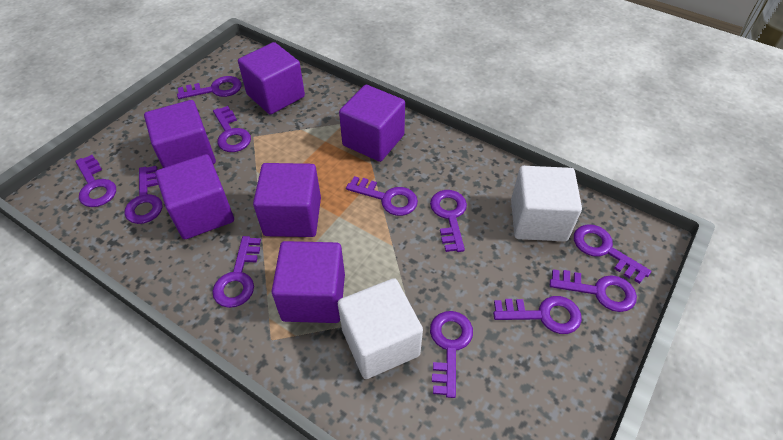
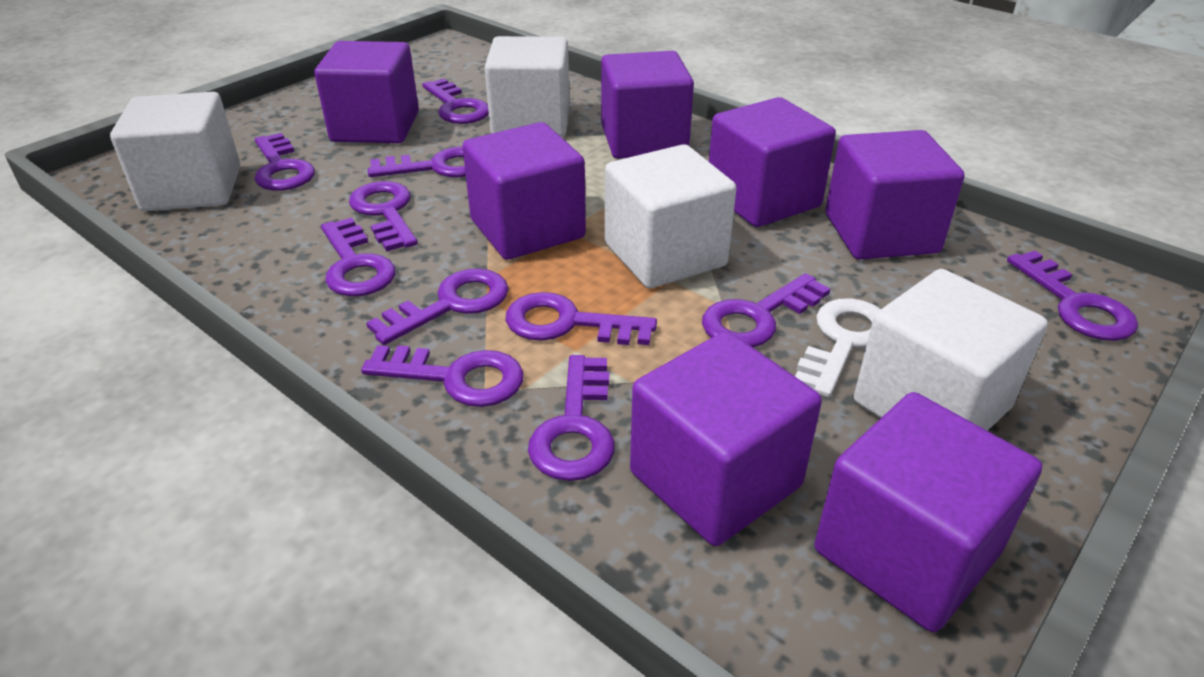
purple cube: [144,100,216,168] [155,154,234,239] [238,42,305,115] [253,163,321,237] [272,241,345,323] [339,85,405,162] = 6 -> [314,41,419,143] [462,122,586,260] [601,51,694,159] [630,331,822,546] [709,97,836,227] [814,392,1042,632] [825,130,965,260] = 7
white cube: [338,278,423,379] [511,166,582,242] = 2 -> [110,92,240,211] [485,36,570,137] [605,144,737,288] [854,269,1048,431] = 4
white key: none = 0 -> [795,298,881,397] = 1

